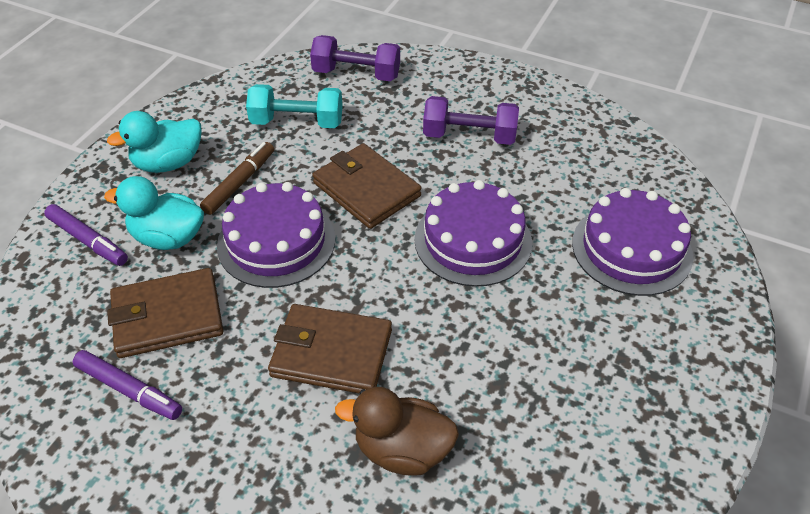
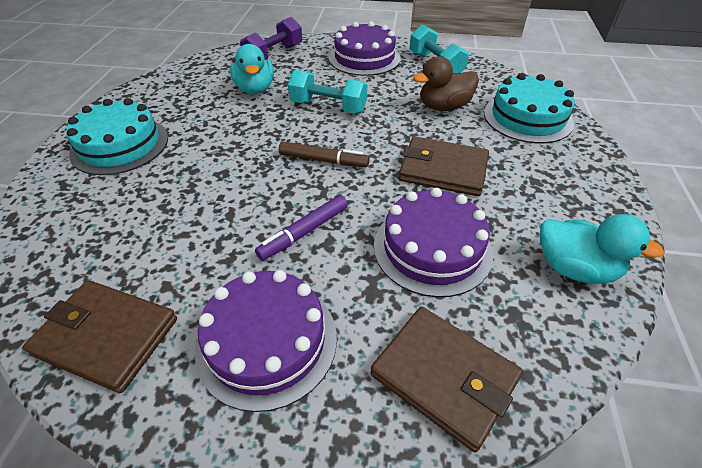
purple dumbbell: [310,35,400,81] [423,96,519,145] = 2 -> [240,17,302,60] = 1
purple marker: [44,204,128,266] [73,350,182,420] = 2 -> [255,195,348,261] = 1
turquoise cake: none = 0 -> [66,98,168,175] [484,73,575,143] = 2
turquoise dumbbell: [246,84,343,128] = 1 -> [288,70,367,113] [409,24,469,73] = 2

